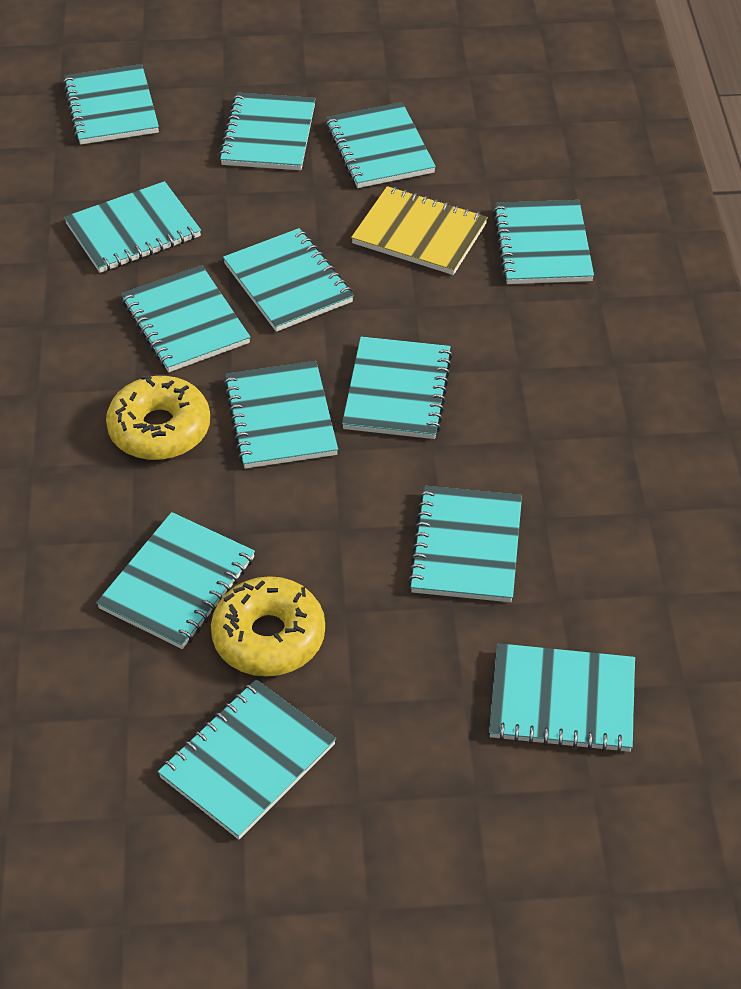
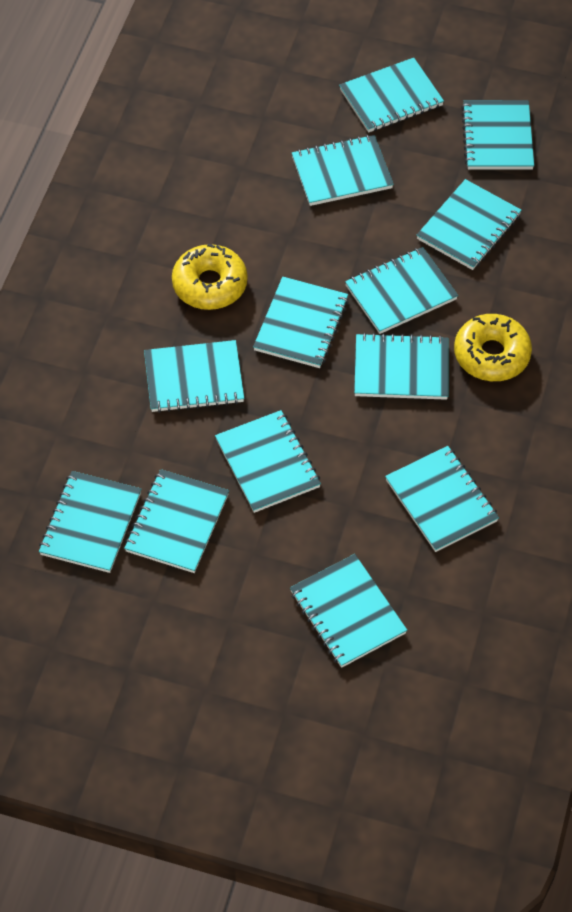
yellow notebook: [351,186,488,275] = 1 -> none = 0

